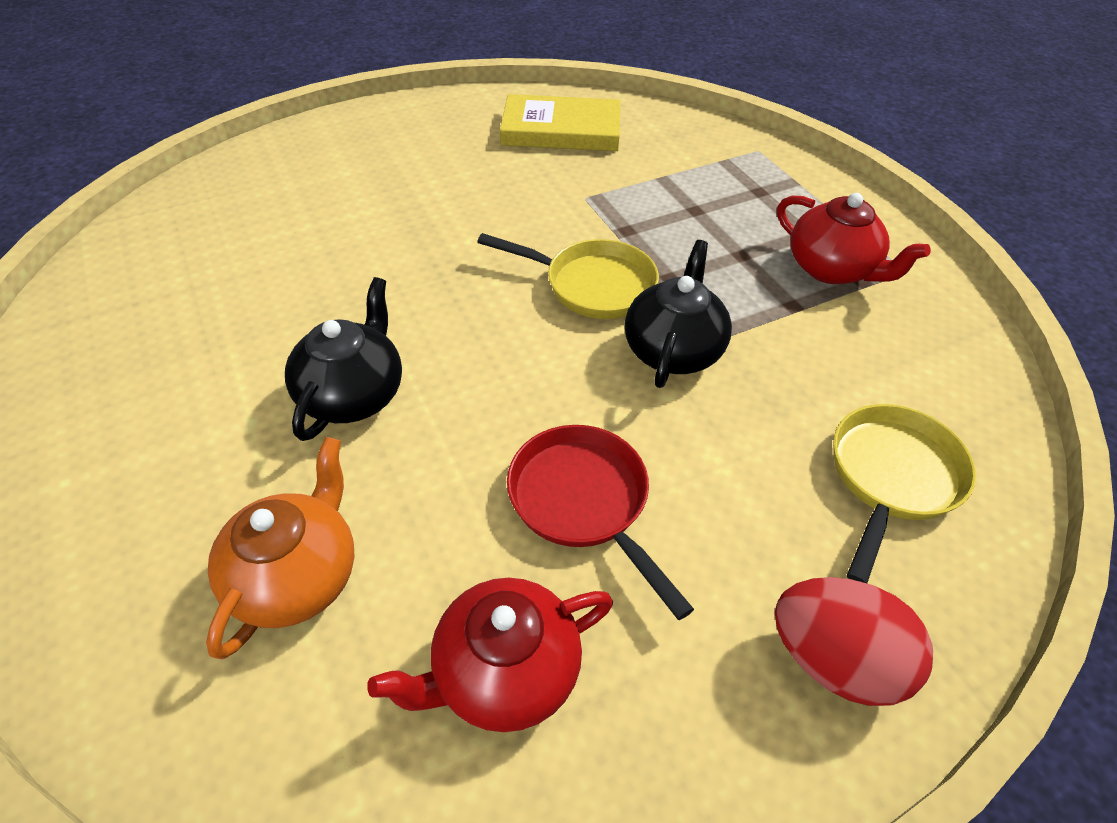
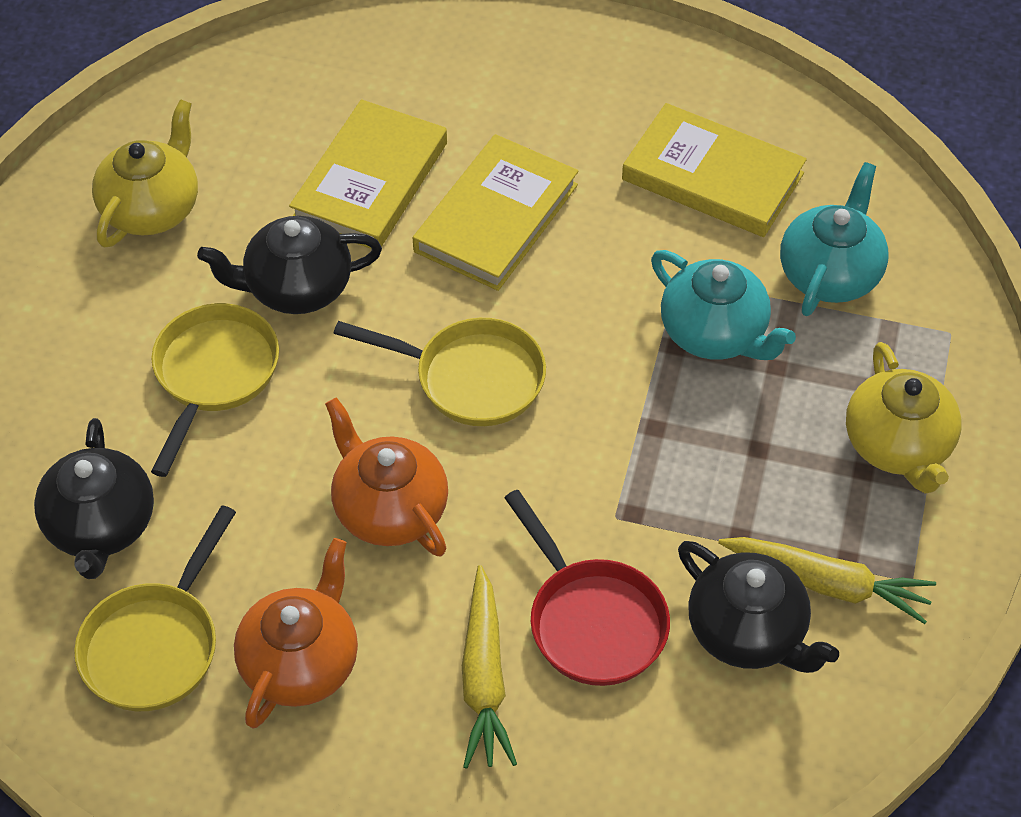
black teapot: [285,277,402,441] [625,240,732,388] = 2 -> [34,418,154,579] [197,216,382,314] [678,541,839,673] = 3
orange teapot: [206,437,355,659] = 1 -> [234,538,358,729] [325,397,448,556] = 2
red egg: [775,577,933,706] = 1 -> none = 0
red teapot: [367,578,613,732] [777,193,931,284] = 2 -> none = 0
turquoise teapot: none = 0 -> [651,250,796,360] [780,162,888,316] = 2
yellow book: [500,94,620,151] = 1 -> [289,99,447,249] [413,134,578,291] [622,103,807,237] = 3
yellow carrot: none = 0 -> [462,565,517,769] [718,537,936,624] = 2
yellow pan: [477,233,659,319] [833,404,976,583] = 2 -> [74,505,236,711] [151,303,279,477] [333,318,546,426] = 3
yellow teapot: none = 0 -> [92,99,198,247] [846,342,962,494] = 2

